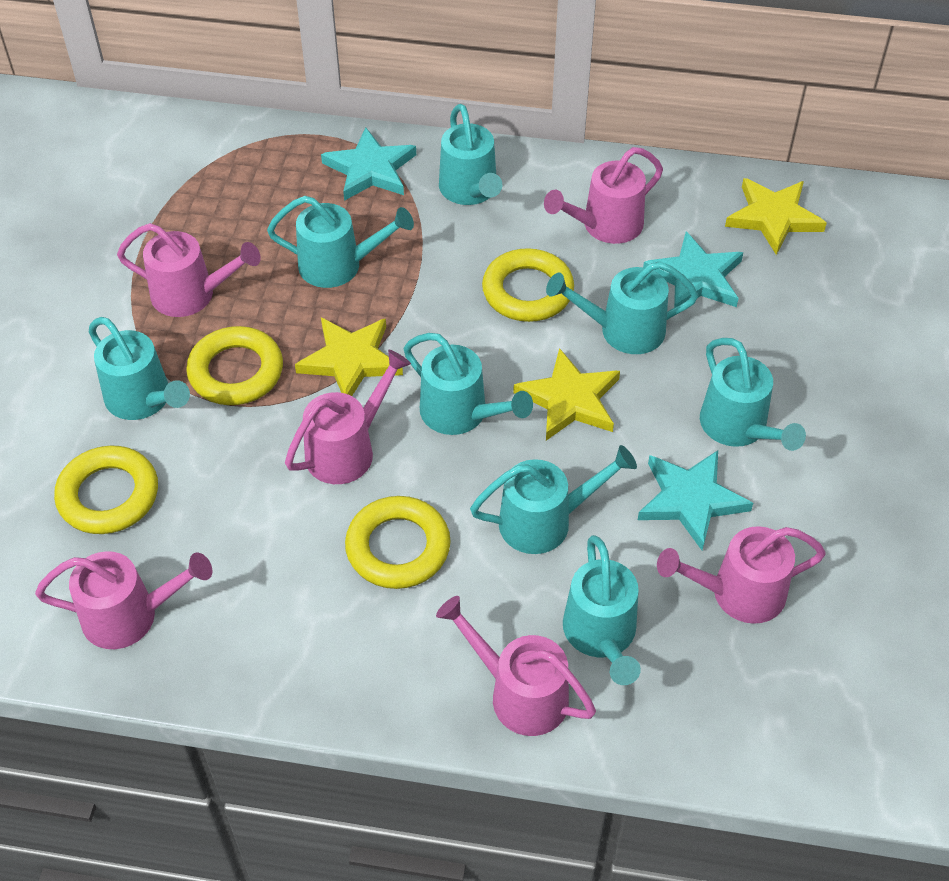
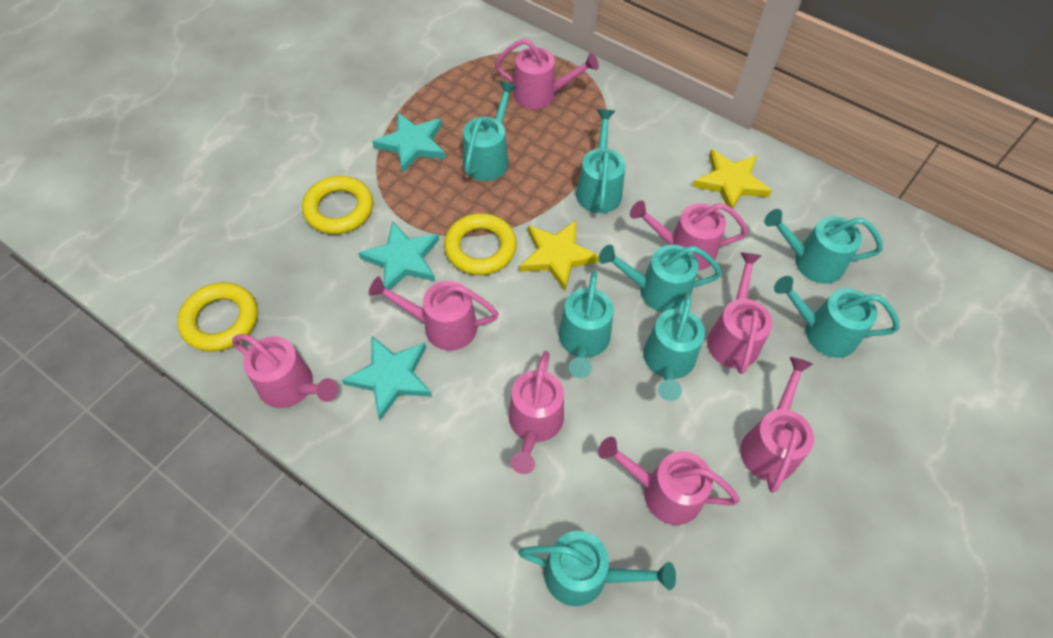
pink watering can: [35,551,212,649] [117,223,261,317] [285,350,411,484] [436,596,596,736] [544,147,663,244] [657,526,826,624] = 6 -> [232,334,338,408] [368,276,499,351] [495,38,599,109] [508,351,564,474] [598,437,740,525] [630,201,748,270] [707,252,773,374] [740,357,814,493] = 8
yellow ring: [54,445,158,534] [186,326,283,405] [345,496,451,589] [482,248,574,322] = 4 -> [177,282,258,352] [302,176,373,234] [444,213,517,275] = 3
yellow star: [295,317,403,396] [513,348,620,441] [725,178,827,255] = 3 -> [520,220,599,291] [693,149,772,209] = 2

